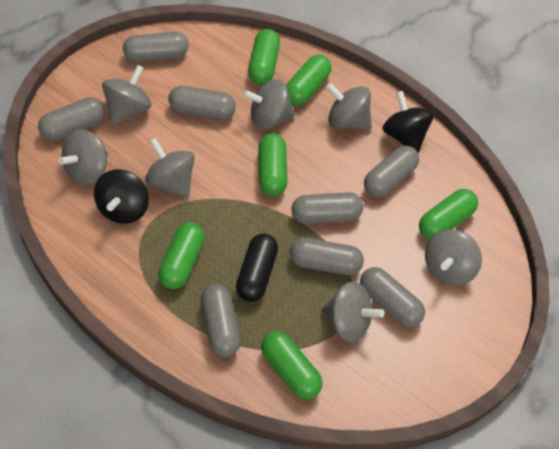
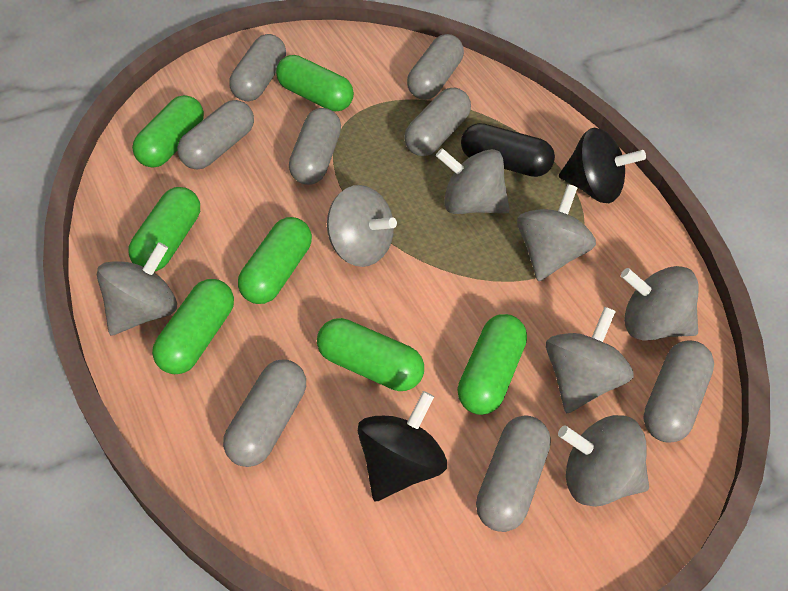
green capsule: [158,222,205,289] [248,29,280,84] [258,133,287,196] [261,331,323,399] [286,54,332,106] [419,189,478,239] = 6 -> [128,187,200,271] [132,95,204,168] [152,279,234,374] [238,217,312,304] [276,55,354,112] [317,318,424,391] [457,314,527,415] = 7

